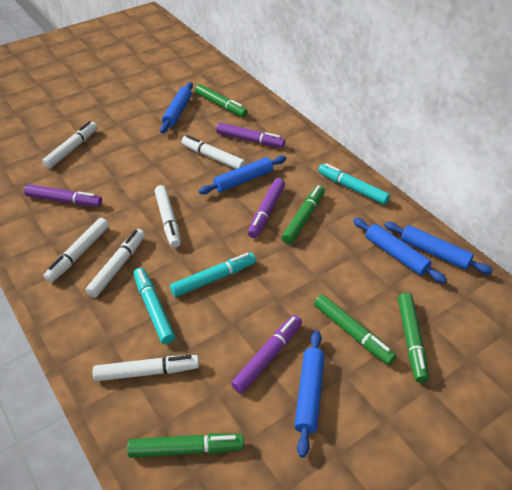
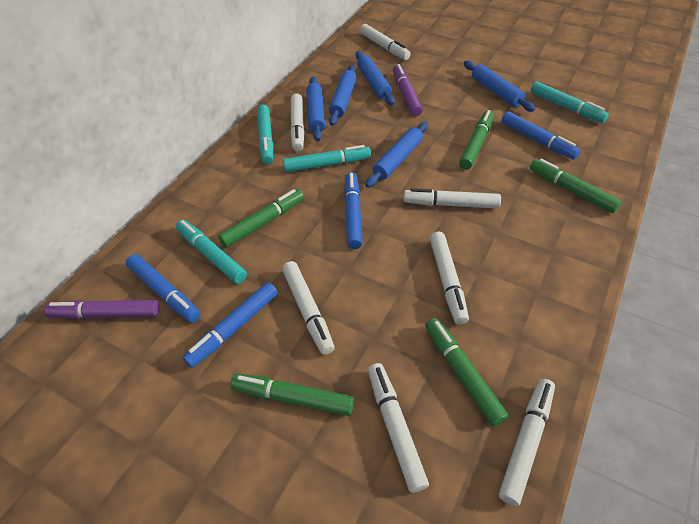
blue marker: none = 0 -> [126,254,201,323] [182,282,278,368] [344,172,363,249] [501,111,581,160] = 4
purple marker: [24,184,102,207] [216,123,285,148] [231,315,302,393] [248,178,285,238] = 4 -> [44,300,160,319] [393,64,423,116] = 2
turquoise marker: [134,268,175,344] [170,253,256,297] [318,163,390,205] = 3 -> [176,220,247,284] [257,104,273,164] [283,145,371,172] [531,81,609,123] = 4
white marker: [42,121,98,169] [43,218,109,283] [85,229,145,298] [93,355,199,382] [155,185,181,248] [181,135,246,169] = 6 -> [282,261,335,355] [290,93,305,152] [360,24,411,60] [368,363,429,493] [404,188,501,209] [430,232,469,325] [499,379,555,506] = 7

